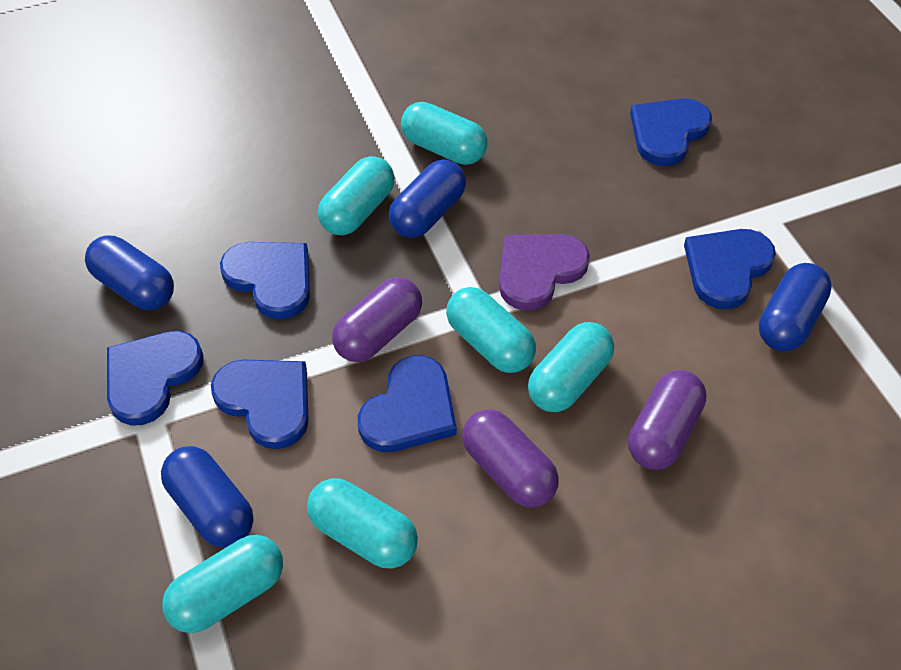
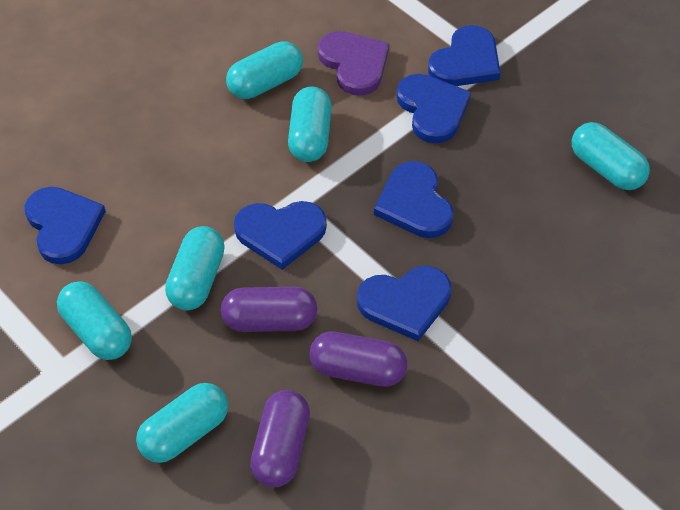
blue capsule: [85,236,174,310] [161,446,254,547] [389,160,466,238] [759,263,832,351] = 4 -> none = 0

